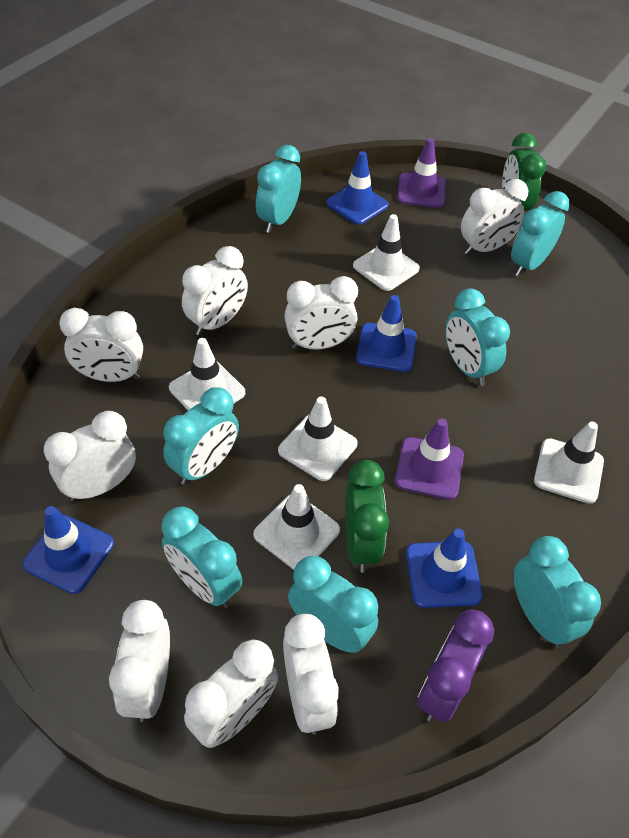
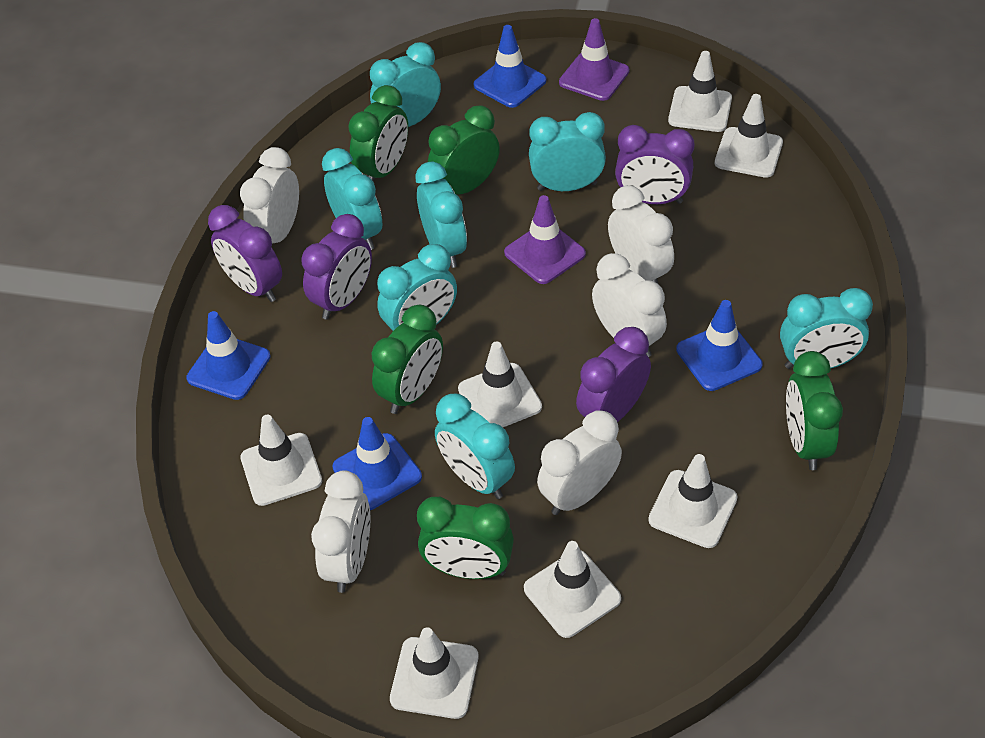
green clock: [345,460,389,573] [502,133,546,211] = 2 -> [348,85,408,182] [372,305,443,414] [417,497,514,579] [428,105,500,195] [786,351,843,470] = 5
purple clock: [417,609,494,722] = 1 -> [208,205,282,302] [301,214,372,320] [576,327,651,422] [615,125,694,204] = 4
white clock: [44,411,136,502] [59,308,143,382] [109,600,170,722] [182,246,248,336] [184,640,279,748] [283,614,339,735] [284,276,358,350] [461,179,528,255] = 8 -> [240,147,299,243] [311,470,370,593] [537,410,622,515] [592,253,667,357] [608,185,674,283] = 5
white traffic cone: [169,338,245,410] [253,484,340,570] [278,396,357,481] [353,214,420,291] [534,422,604,504] = 5 -> [240,415,322,506] [390,627,478,719] [458,341,542,427] [524,541,621,638] [648,454,738,548] [668,51,732,132] [715,94,783,178] = 7

